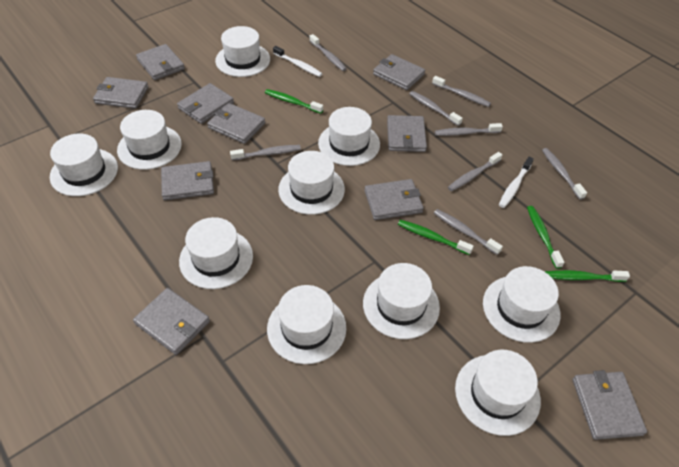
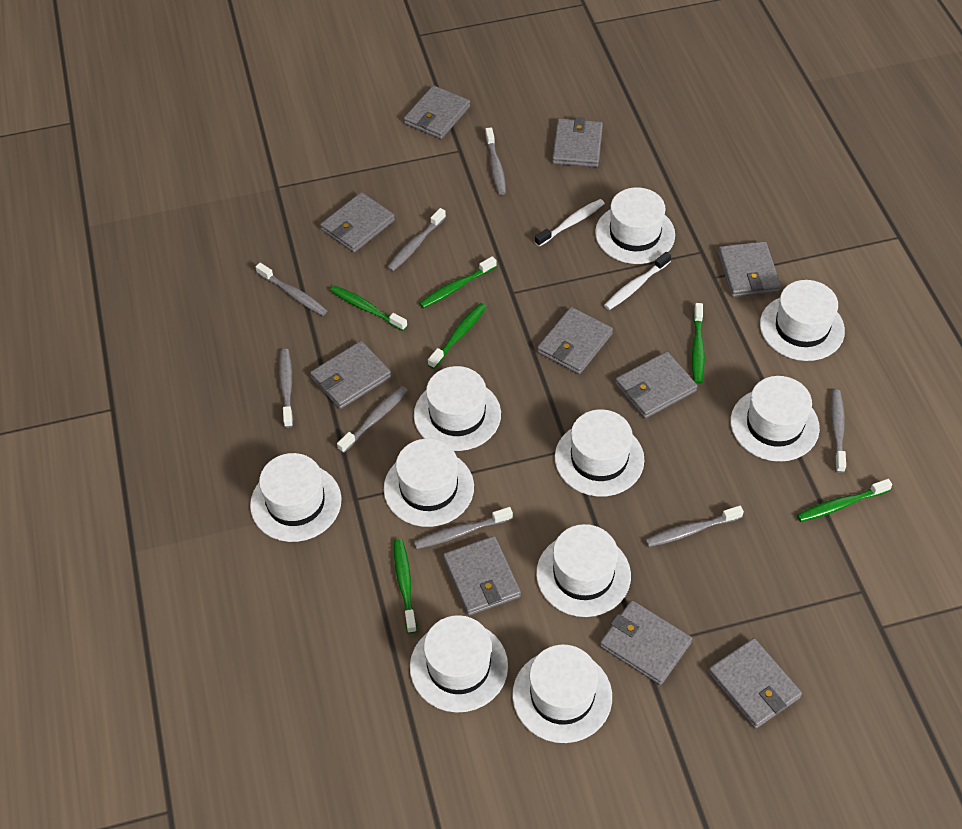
green toothbrush: [265,89,323,114] [398,220,474,255] [527,206,565,269] [544,270,630,282] = 4 -> [330,285,408,331] [394,539,417,634] [419,256,497,309] [428,303,486,369] [692,303,705,384] [797,479,892,522] = 6

